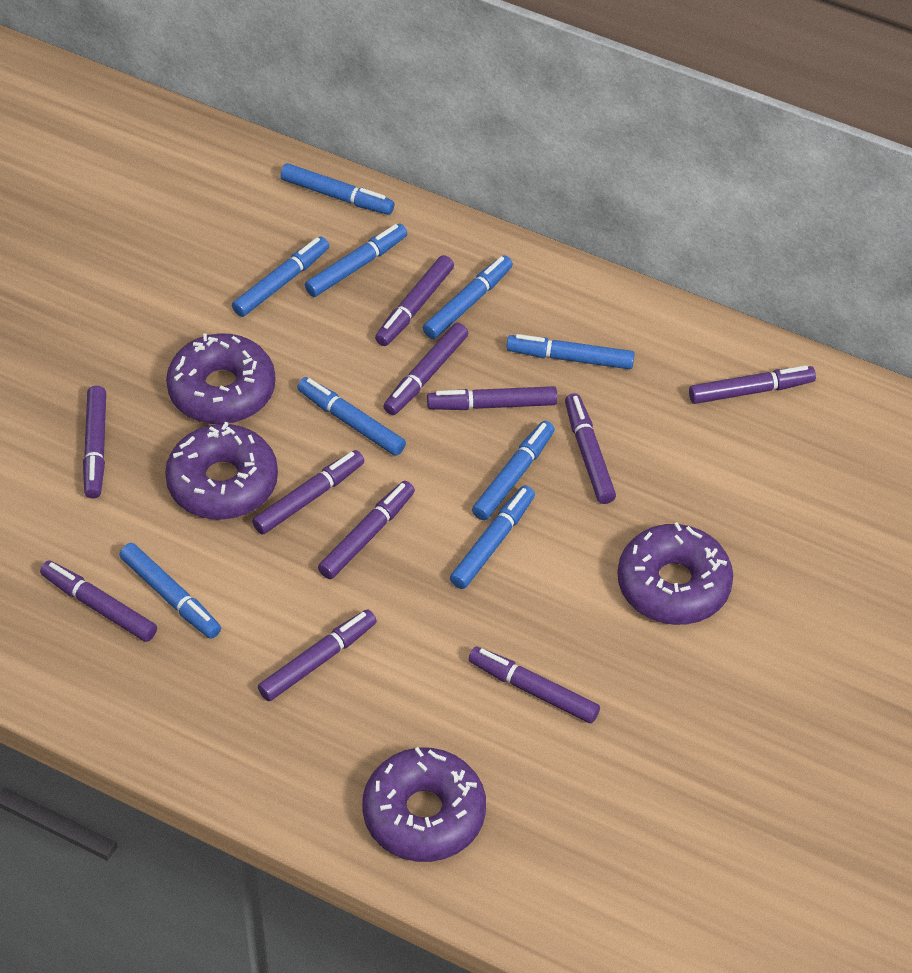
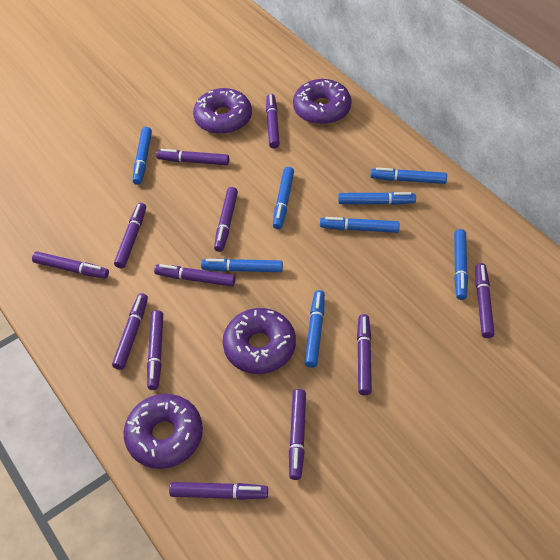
blue marker: [119,543,221,639] [232,237,329,317] [280,163,395,215] [297,377,406,456] [305,224,407,297] [423,255,513,339] [450,485,535,589] [472,421,555,520] [506,334,635,369] = 9 -> [133,127,152,185] [201,258,283,272] [273,167,294,229] [304,290,325,368] [320,217,400,233] [338,192,416,205] [370,167,447,184] [454,229,468,300] = 8
purple marker: [40,560,157,642] [83,386,106,499] [252,450,364,535] [258,609,377,701] [318,481,415,579] [375,255,454,346] [383,323,468,415] [427,386,558,410] [468,646,600,723] [565,393,616,504] [689,365,816,404] = 11 -> [32,251,109,279] [112,293,148,370] [114,203,146,268] [147,310,163,390] [154,264,235,287] [156,149,229,165] [169,482,268,500] [214,187,238,252] [266,94,280,148] [289,389,306,480] [357,314,372,395] [476,263,495,338] = 12

